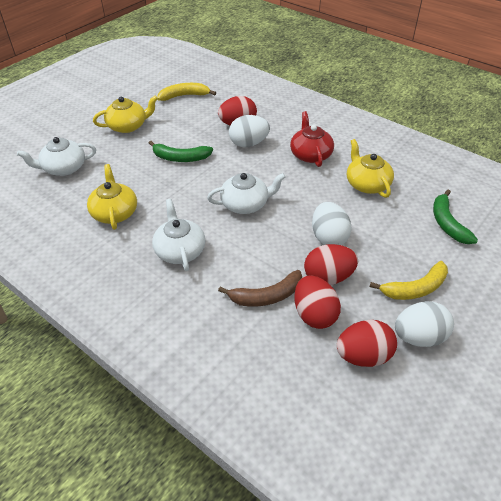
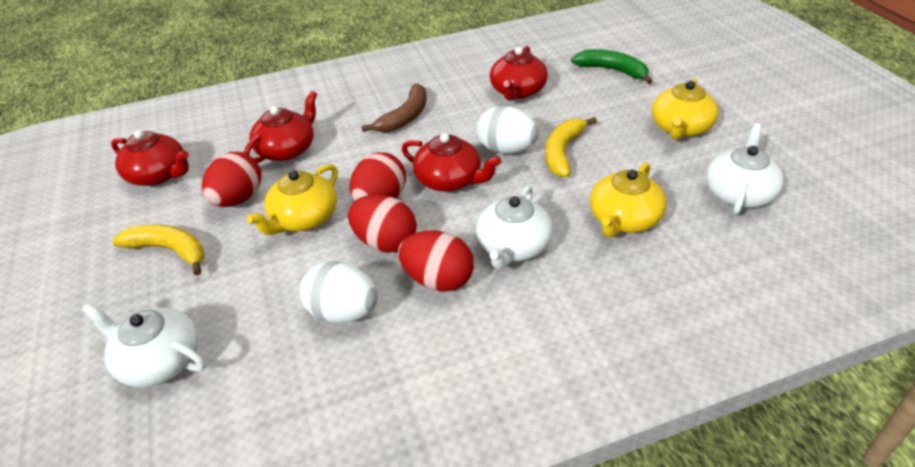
green banana: [149,141,213,162] [433,189,478,244] = 2 -> [571,49,653,84] = 1
red teapot: [290,111,334,167] = 1 -> [111,130,189,186] [244,91,317,163] [402,133,501,192] [490,46,548,101] = 4
white egg: [229,115,270,147] [312,202,352,245] [395,301,454,347] = 3 -> [300,261,378,323] [477,105,539,154] = 2

